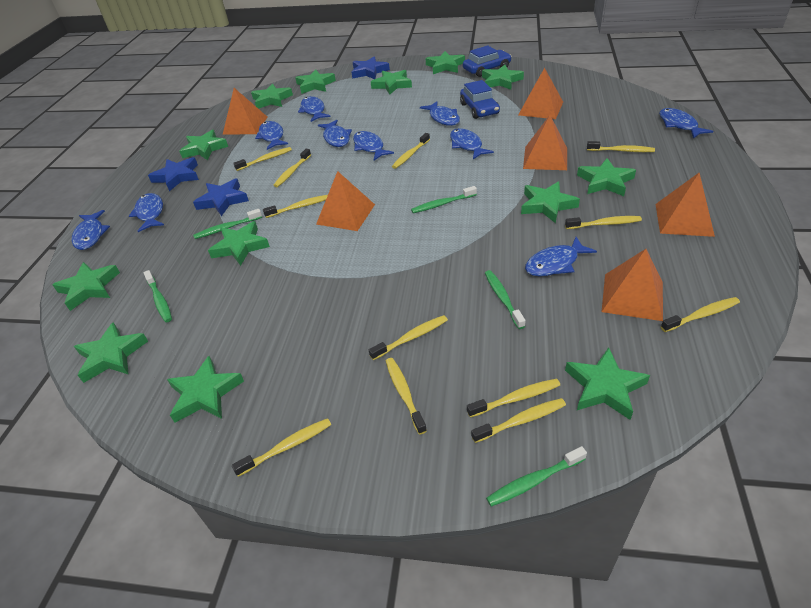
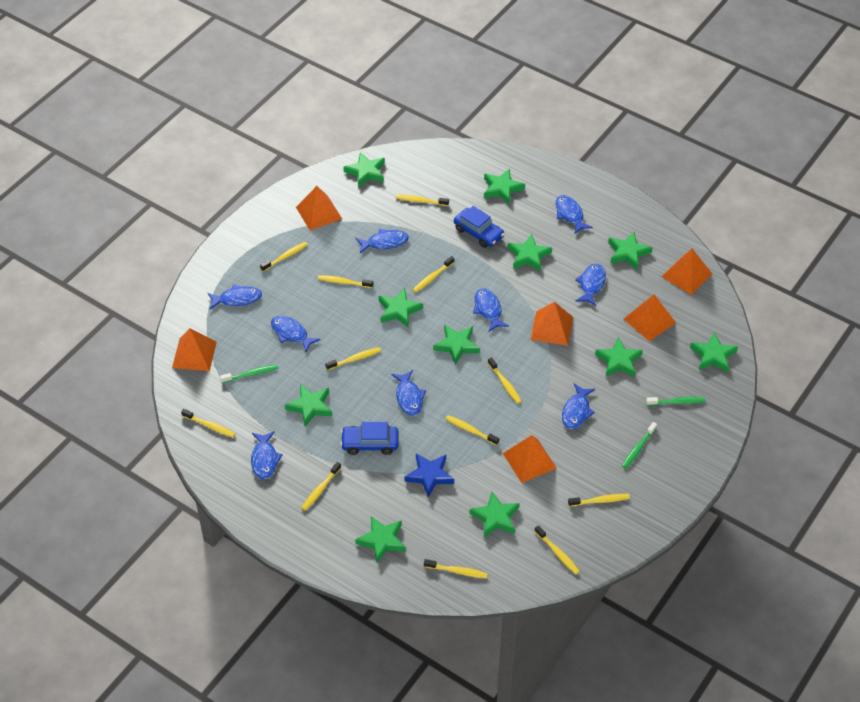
blue fish: [72,210,110,250] [129,193,164,232] [255,121,288,150] [298,96,330,122] [318,120,352,147] [353,131,394,160] [420,101,460,126] [450,128,494,159] [525,237,597,276] [659,108,713,139] = 10 -> [208,284,262,309] [251,431,283,479] [271,316,321,352] [356,229,409,253] [391,370,426,416] [473,289,509,331] [556,195,593,234] [562,383,595,429] [575,264,606,306] = 9
blue star: [148,157,199,191] [193,178,249,216] [351,56,390,79] = 3 -> [404,453,454,497] = 1
green star: [53,262,120,311] [74,322,148,383] [167,356,244,423] [180,130,228,160] [208,221,270,266] [251,83,293,109] [295,70,336,94] [371,70,412,95] [426,51,465,74] [482,65,524,90] [521,181,580,223] [565,347,650,420] [577,158,636,196] = 13 -> [285,384,332,427] [344,152,385,188] [355,516,406,563] [379,288,423,327] [433,325,480,365] [470,492,520,537] [484,168,525,204] [508,234,552,272] [595,337,643,377] [608,232,652,269] [690,332,738,373] = 11
green toothbrush: [143,270,172,322] [193,209,262,239] [411,186,477,213] [485,270,526,329] [486,446,587,507] = 5 -> [220,364,279,383] [622,422,657,469] [646,397,706,406] = 3

